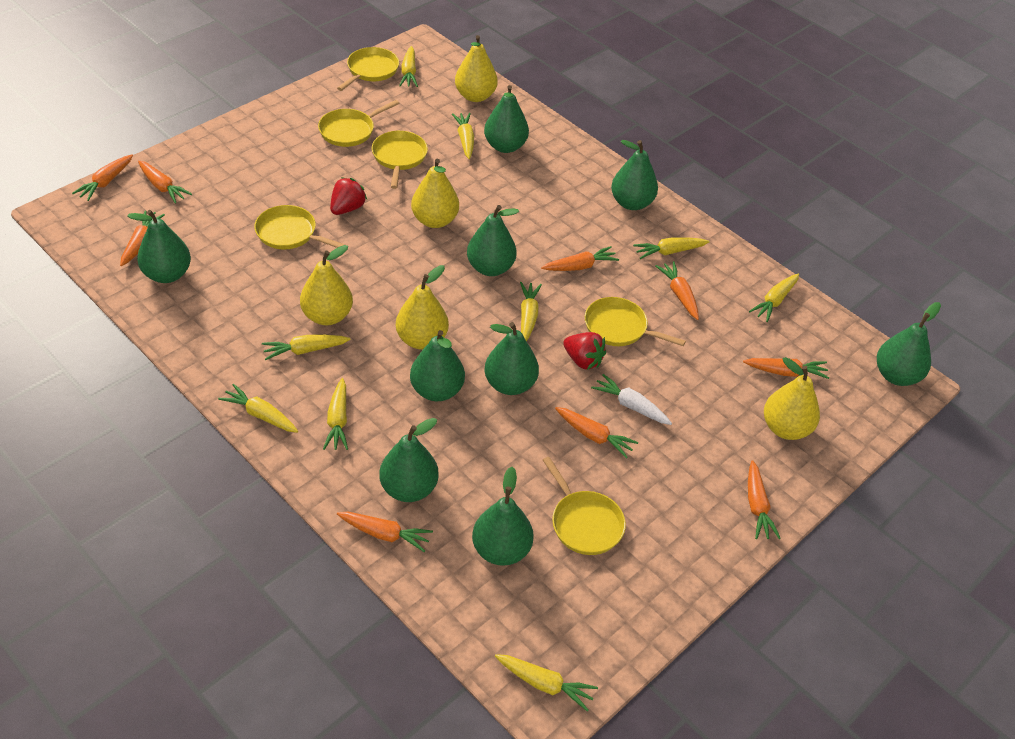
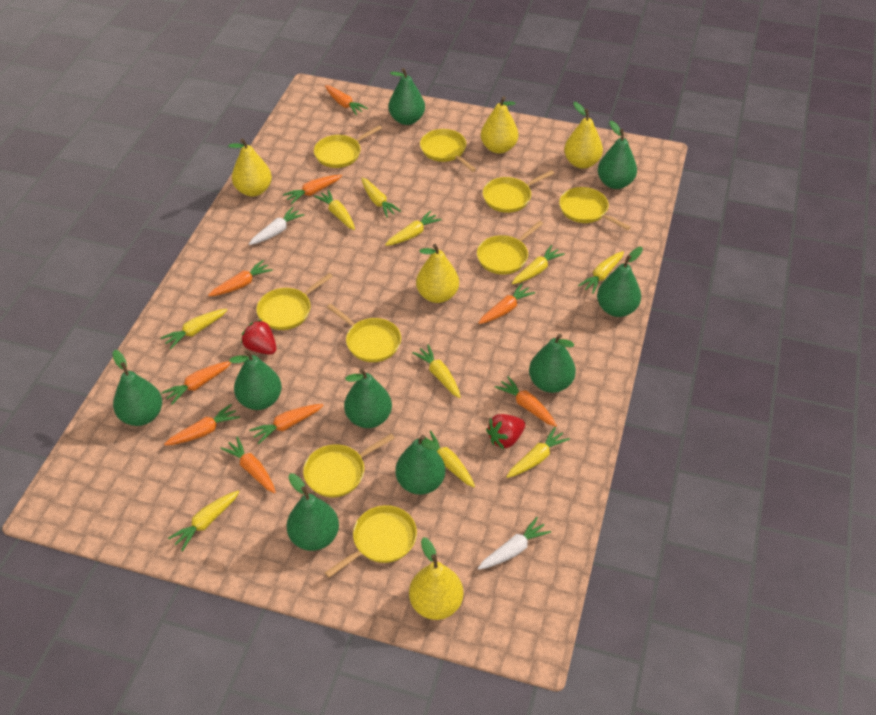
white carrot: [591,374,672,425] = 1 -> [249,207,304,245] [478,517,551,570] = 2
yellow carrot: [218,384,298,433] [262,335,351,360] [323,378,348,450] [399,46,418,87] [452,113,474,159] [495,654,598,712] [520,282,542,341] [633,237,710,259] [749,274,799,322] = 9 -> [161,309,227,349] [168,490,239,551] [314,189,355,230] [361,178,401,218] [385,211,442,246] [412,344,461,398] [425,430,475,487] [507,427,570,478] [512,245,565,284] [578,251,624,294] = 10
yellow pan: [254,205,345,250] [318,100,400,147] [337,47,399,91] [372,131,428,189] [543,457,626,555] [585,297,686,346] = 6 -> [256,273,333,330] [303,433,395,497] [314,125,382,168] [325,505,417,578] [327,304,401,362] [420,129,476,172] [477,221,543,275] [483,170,554,213] [559,187,631,230] = 9

